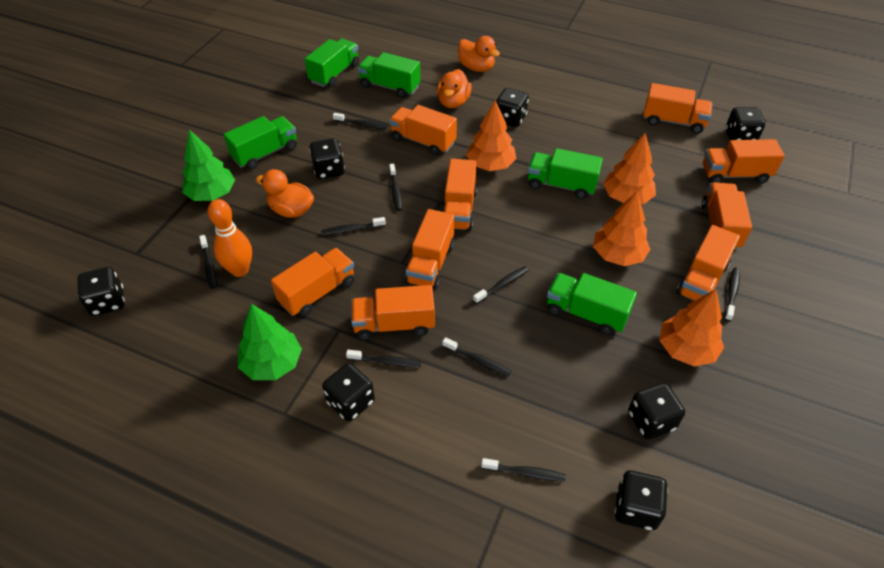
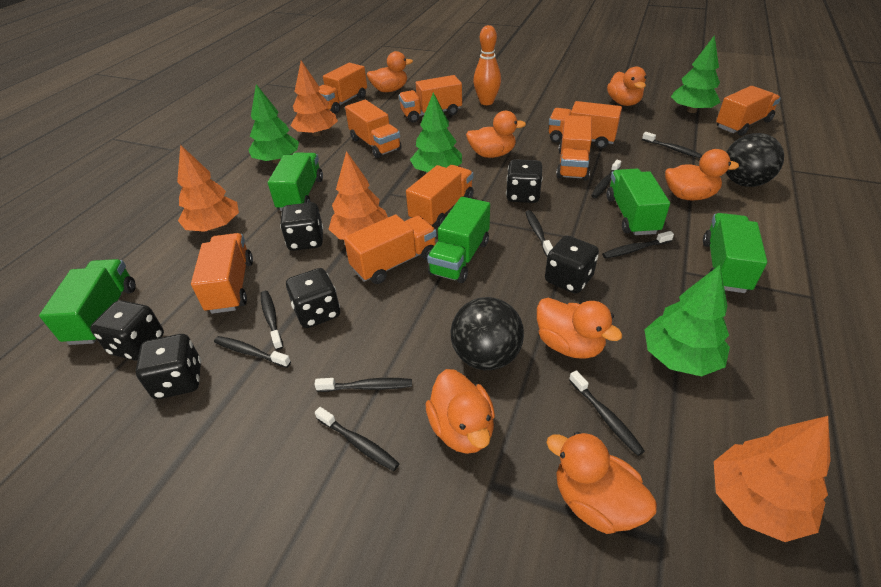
black ball: none = 0 -> [451,297,524,370] [726,133,784,187] = 2
black dice: [77,267,125,316] [309,138,345,179] [322,363,375,422] [496,88,529,127] [615,470,668,530] [628,383,685,439] [726,107,765,140] = 7 -> [90,300,164,360] [136,334,201,399] [280,202,323,251] [286,268,340,328] [506,159,543,203] [545,236,599,294] = 6
green tree: [182,130,235,201] [238,304,302,380] = 2 -> [249,84,299,163] [410,92,462,172] [644,265,730,376] [671,35,721,113] = 4
orange duck: [256,169,314,218] [437,69,472,108] [458,36,500,72] = 3 -> [367,51,413,92] [425,369,495,454] [466,111,526,158] [537,298,622,359] [546,432,657,534] [607,66,647,106] [665,149,739,200] = 7

